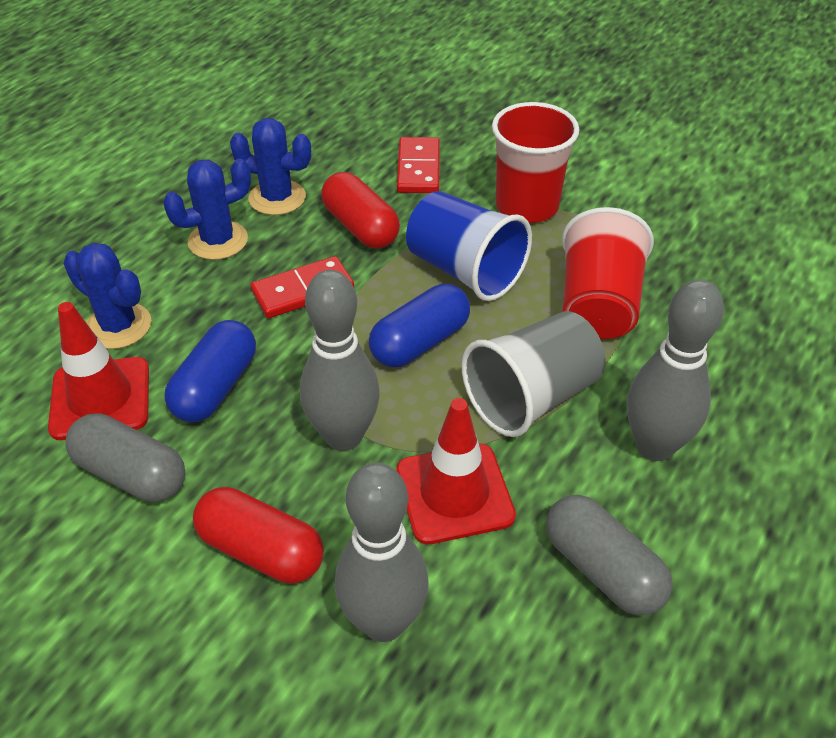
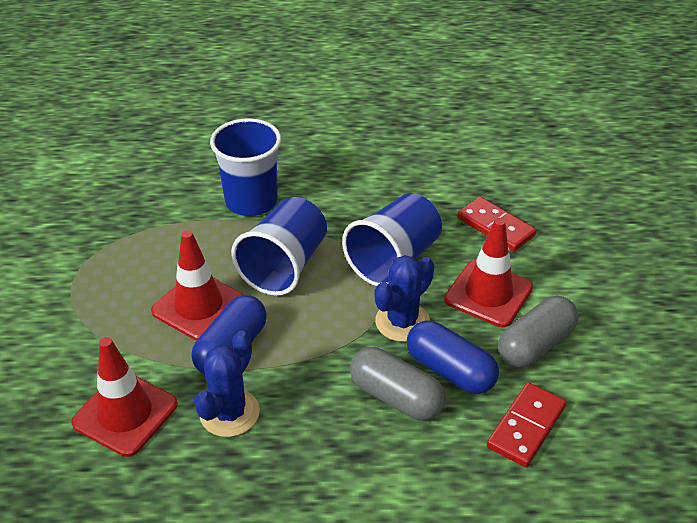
blue cactus: [63,243,151,349] [163,159,251,260] [230,118,311,215] = 3 -> [194,331,260,437] [375,255,434,342] = 2
blue cup: [406,191,532,301] = 1 -> [210,118,281,216] [231,197,327,296] [342,193,442,286] = 3
grey bowling pin: [300,270,380,451] [335,462,429,642] [627,280,724,461] = 3 -> none = 0
grey cup: [462,311,606,437] = 1 -> none = 0
red capsule: [193,487,324,584] [321,172,400,248] = 2 -> none = 0
red cup: [492,102,579,223] [562,207,654,339] = 2 -> none = 0
red traffic cone: [48,302,149,440] [396,398,516,544] = 2 -> [71,337,178,457] [151,230,244,341] [444,218,533,327] = 3

